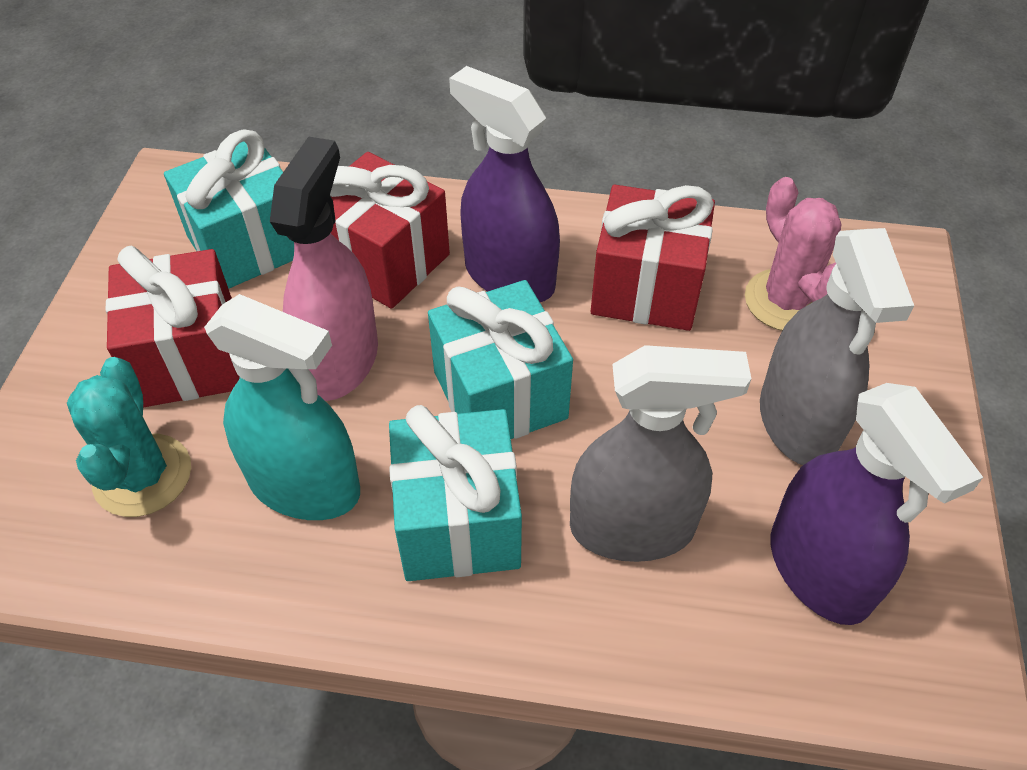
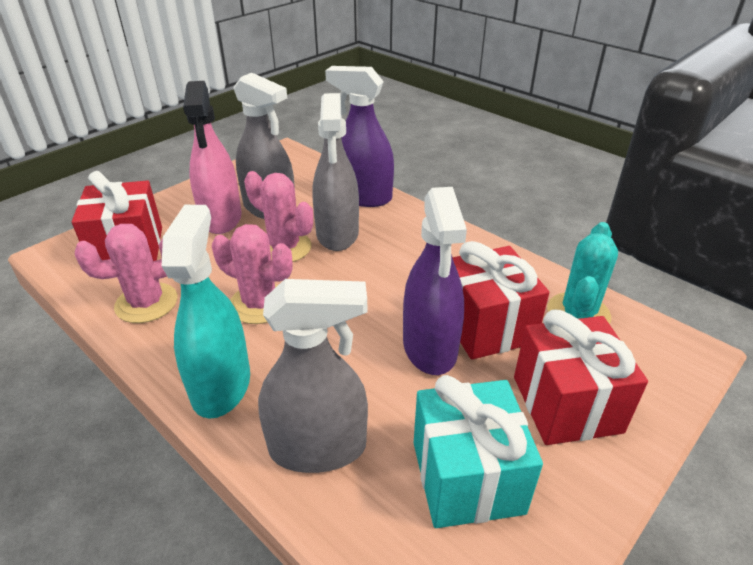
grey spray bottle: [570,345,751,562] [760,228,914,465] = 2 -> [233,73,295,219] [258,279,368,473] [313,93,359,251] = 3
pink cactus: [745,177,841,331] = 1 -> [75,224,177,323] [212,224,293,324] [244,171,313,262] = 3
turquoise gift: [164,129,294,289] [389,405,522,581] [428,280,573,439] = 3 -> [414,375,543,528] = 1

